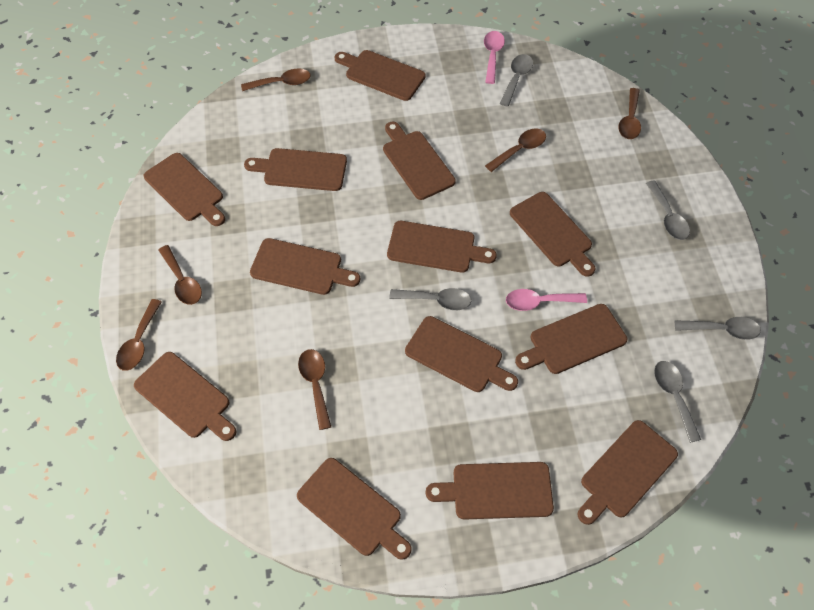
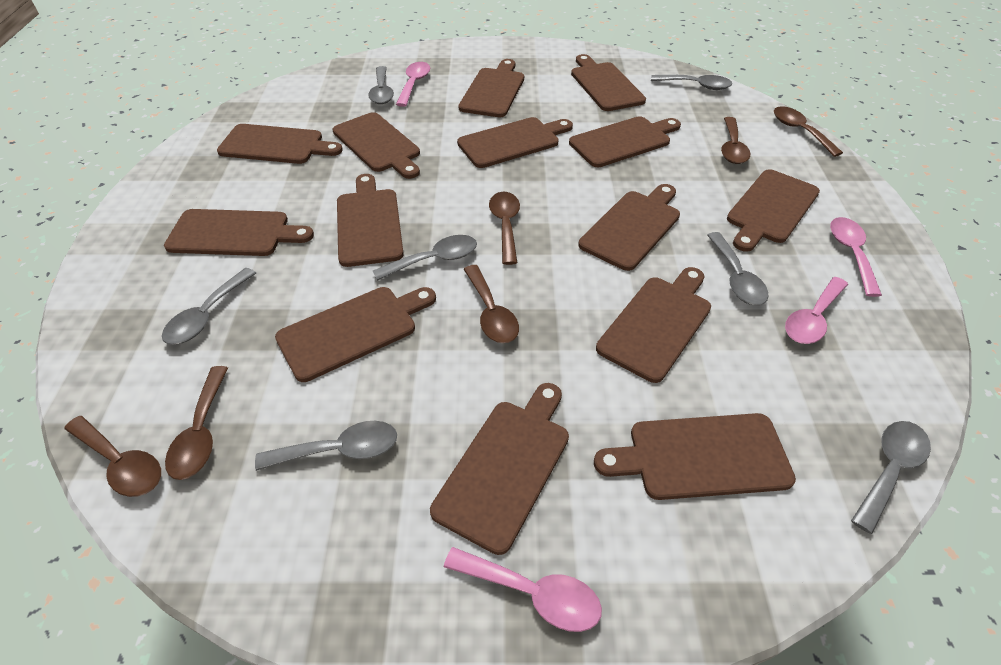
brown cutting board: [134,352,237,441] [144,153,225,226] [244,148,347,191] [250,238,360,295] [297,458,412,560] [334,50,426,101] [383,122,456,200] [387,221,497,273] [405,316,518,392] [426,462,554,520] [510,192,595,277] [515,304,627,374] [578,420,678,525] = 13 -> [164,209,314,256] [217,124,343,164] [275,287,436,382] [332,112,420,179] [337,174,404,267] [430,383,569,555] [457,117,573,168] [459,59,524,117] [569,116,681,167] [571,54,646,111] [578,184,680,271] [594,413,796,500] [596,267,711,383] [727,169,820,252] = 14
grey spoon: [389,288,471,310] [499,54,533,107] [646,181,690,240] [654,361,701,443] [675,317,761,340] = 5 -> [162,268,256,345] [255,421,397,471] [368,66,394,104] [373,235,477,281] [651,75,732,90] [707,232,769,305] [851,421,931,534] = 7
pink spoon: [484,31,505,84] [506,289,587,311] = 2 -> [396,62,430,107] [444,547,602,632] [785,277,848,344] [830,217,882,297] = 4

